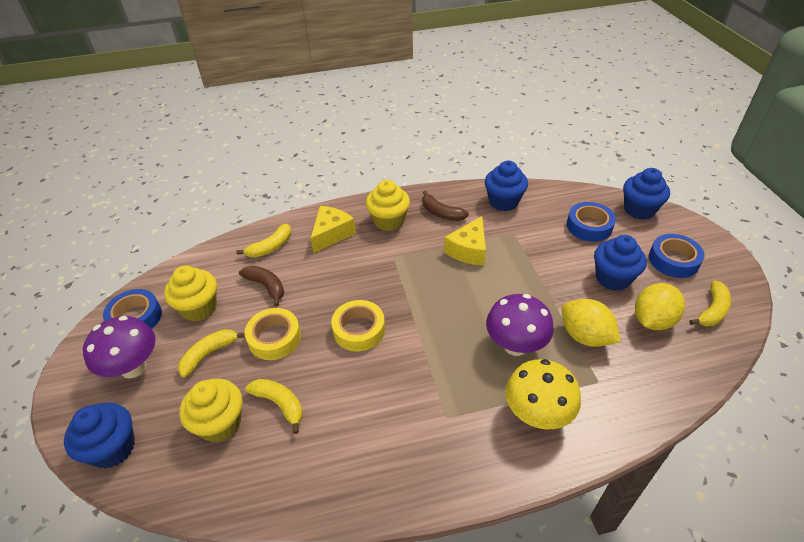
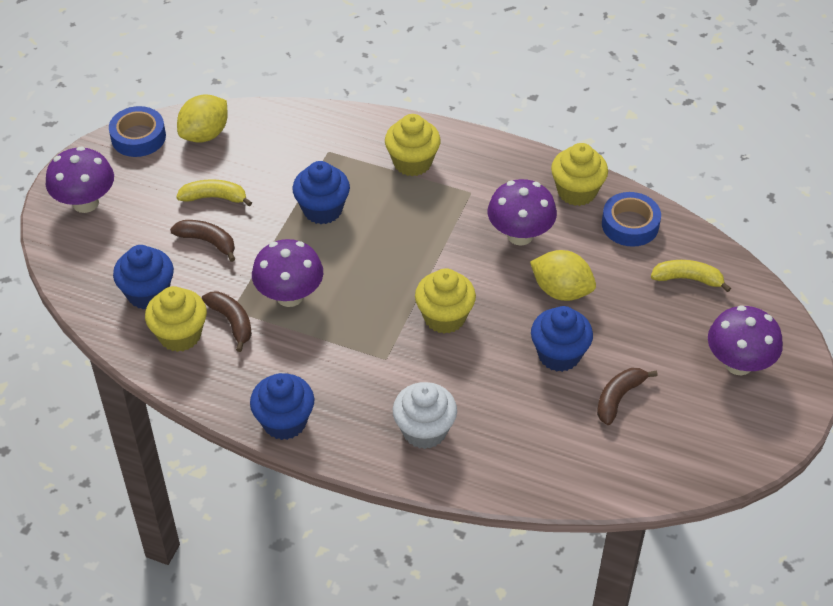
blue tape: [103,289,162,329] [567,202,616,242] [649,234,705,278] = 3 -> [109,106,166,157] [602,192,661,247] = 2
brown banana: [239,266,284,307] [422,190,469,221] = 2 -> [170,220,235,262] [202,291,252,352] [597,368,658,425] = 3
purple mushroom: [83,316,156,378] [486,294,554,356] = 2 -> [45,146,114,213] [252,239,323,307] [488,179,557,245] [708,305,783,375] = 4
white cupcake: none = 0 -> [393,382,457,449] = 1
yellow banana: [178,329,245,377] [236,223,291,258] [245,379,303,434] [689,281,731,326] = 4 -> [176,179,252,206] [651,260,731,292] = 2
yellow cheese: [310,206,356,253] [444,216,486,265] = 2 -> none = 0
yellow cupcake: [164,266,217,321] [179,379,243,443] [366,180,410,231] = 3 -> [145,286,207,352] [385,114,440,176] [415,268,476,334] [551,143,608,206] = 4
yellow mushroom: [505,359,581,429] = 1 -> none = 0
yellow tape: [244,308,301,360] [331,300,385,351] = 2 -> none = 0

